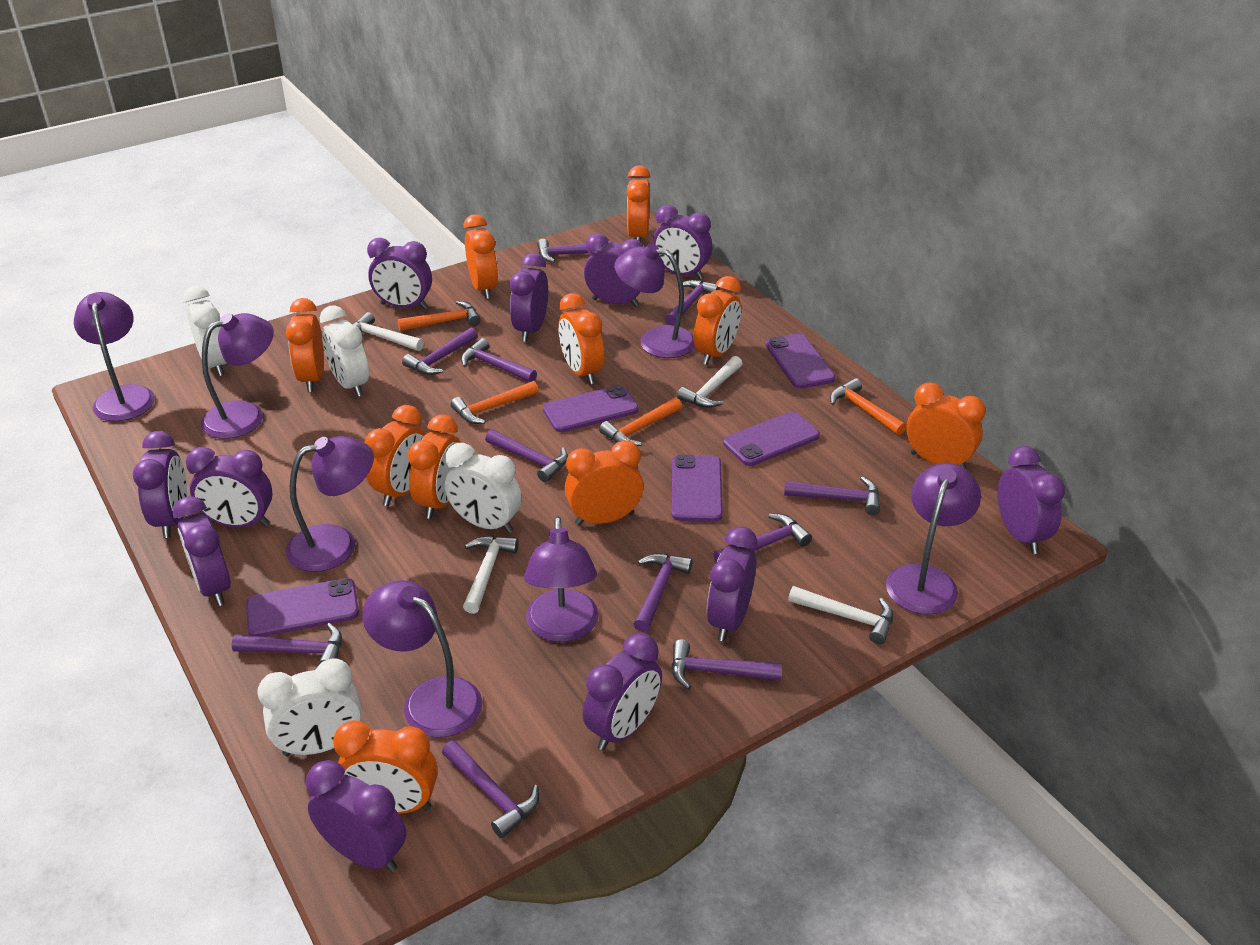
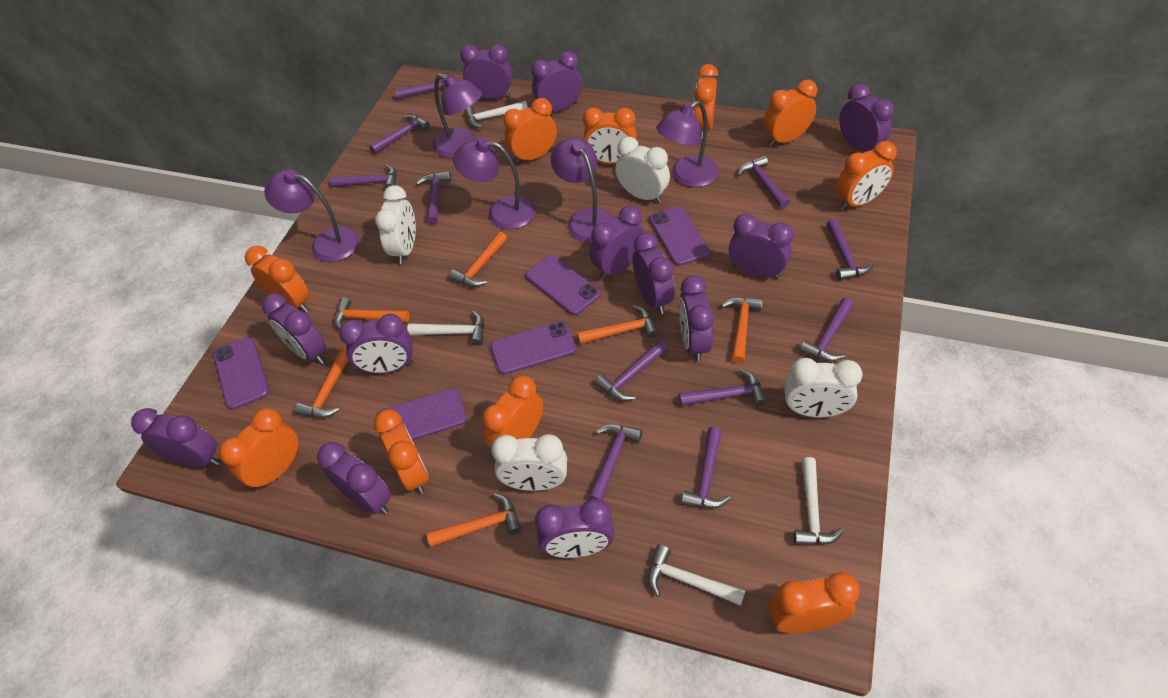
orange hammer: [398,301,481,331] [450,381,539,424] [599,397,682,446] [830,378,907,435] = 4 -> [295,348,348,418] [334,297,410,330] [427,493,522,547] [449,232,507,287] [577,305,659,344] [721,297,763,364] = 6
purple clock: [133,431,187,538] [173,496,231,606] [186,447,273,527] [306,760,406,872] [367,238,432,309] [510,253,548,342] [583,633,662,750] [584,233,644,307] [653,205,712,279] [707,526,757,641] [997,446,1065,554] = 11 -> [131,408,220,467] [262,293,326,364] [317,442,391,515] [339,314,413,374] [460,44,512,99] [531,51,582,111] [535,498,614,558] [590,206,644,279] [632,233,675,314] [679,276,714,362] [729,213,794,279] [840,84,894,151] = 12
purple lamp: [74,292,155,421] [201,313,274,439] [286,436,374,572] [362,580,482,738] [524,516,599,642] [614,244,695,358] [886,463,981,615] = 7 -> [264,170,360,262] [433,73,482,158] [453,138,536,230] [551,137,614,243] [656,100,719,187] = 5

